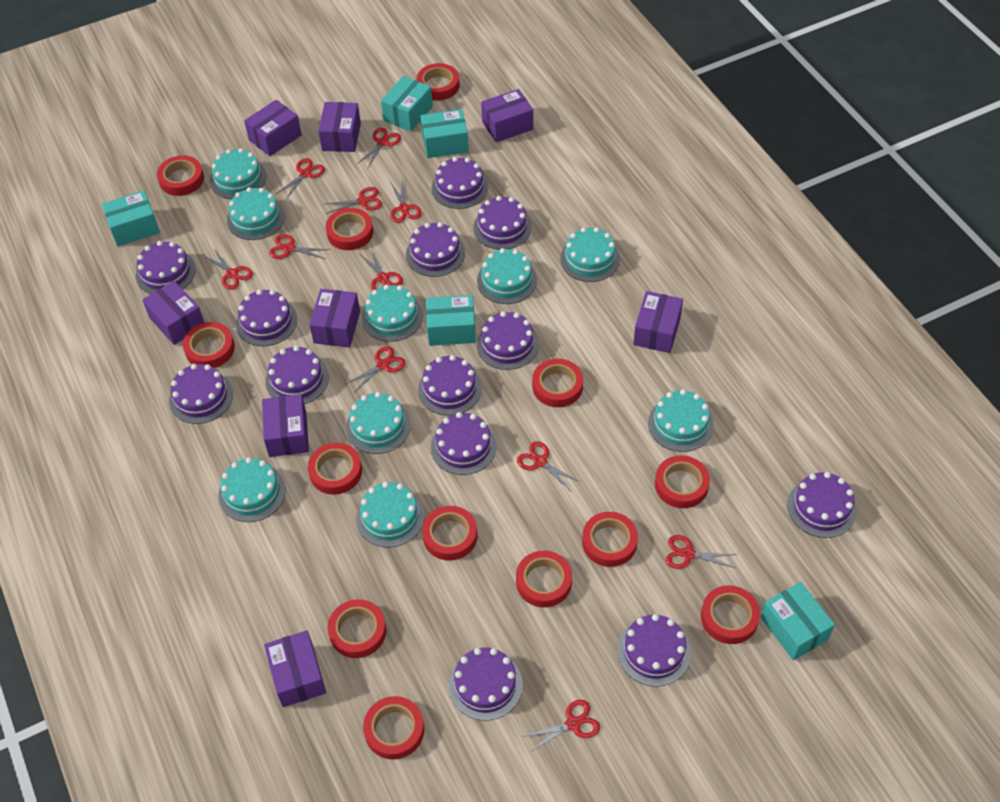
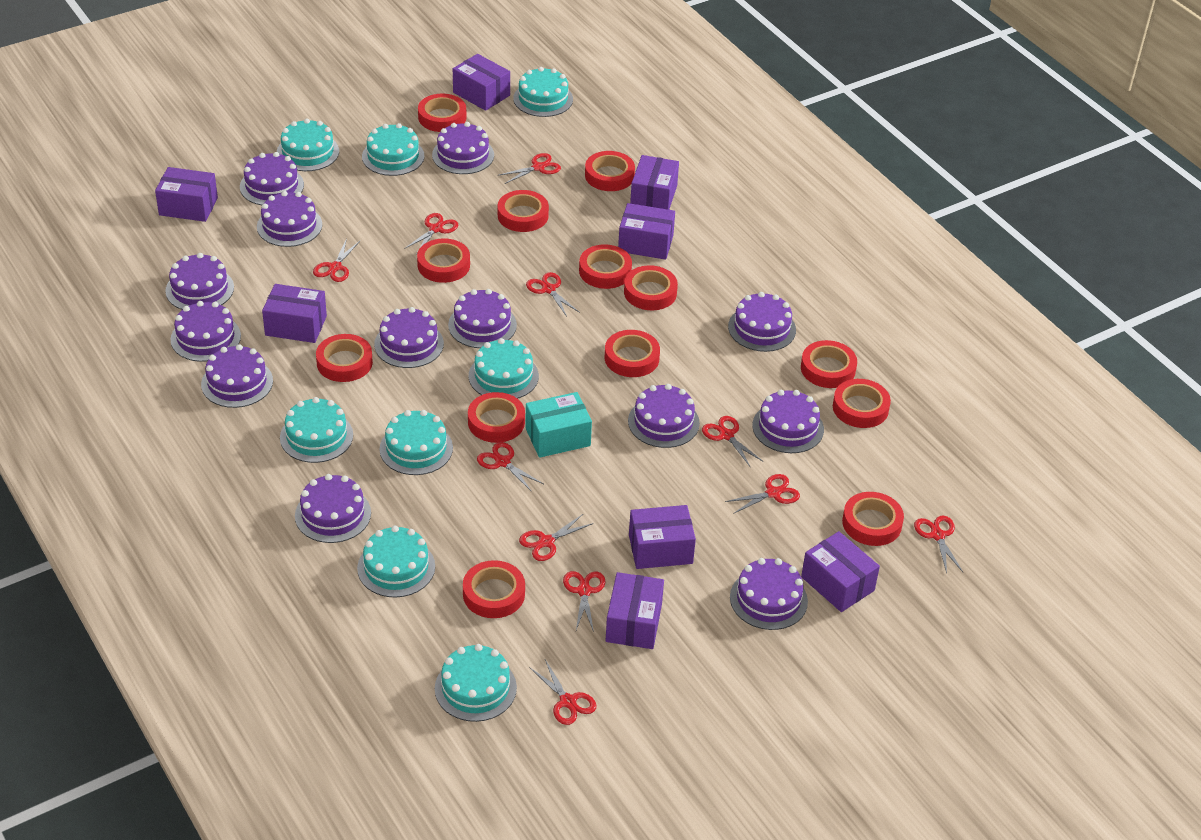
turquoise box: [102,190,160,247] [381,76,433,131] [421,109,469,158] [426,295,476,346] [761,582,835,660] = 5 -> [525,392,592,458] = 1
turquoise cake: [210,148,266,200] [218,457,286,522] [227,187,285,240] [346,392,411,454] [356,482,424,547] [362,284,423,342] [477,248,537,304] [560,227,620,282] [648,389,714,452] = 9 -> [277,119,339,171] [280,397,353,463] [357,526,435,597] [362,123,424,176] [380,410,453,475] [435,644,517,722] [469,338,539,399] [513,67,573,117] = 8

